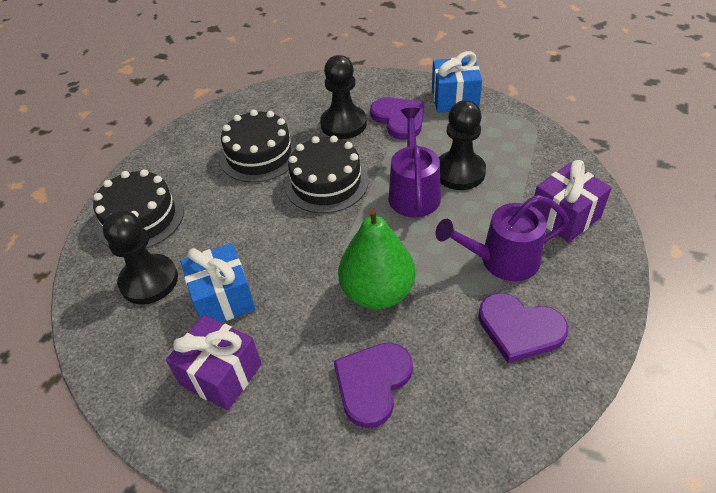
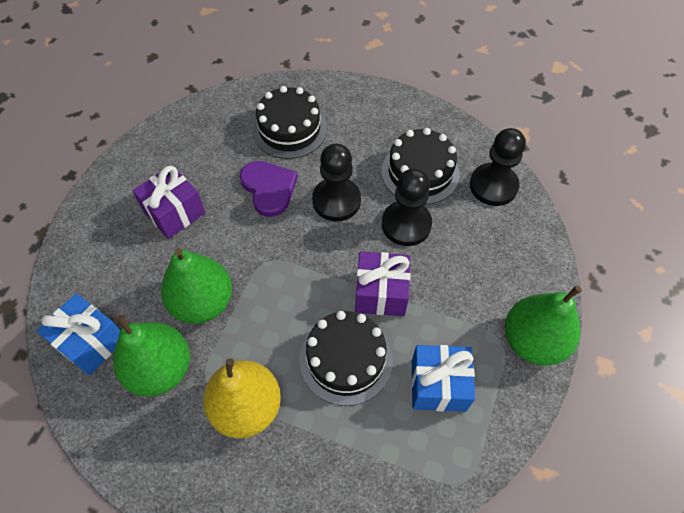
green pear: [338,207,415,309] = 1 -> [113,315,190,397] [161,248,232,324] [505,285,582,365] = 3
purple heart: [334,343,413,428] [370,97,424,140] [478,293,568,363] = 3 -> [240,161,298,217] = 1
purple watering can: [389,108,441,218] [436,195,569,281] = 2 -> none = 0
yellow pear: none = 0 -> [203,358,281,438] = 1

